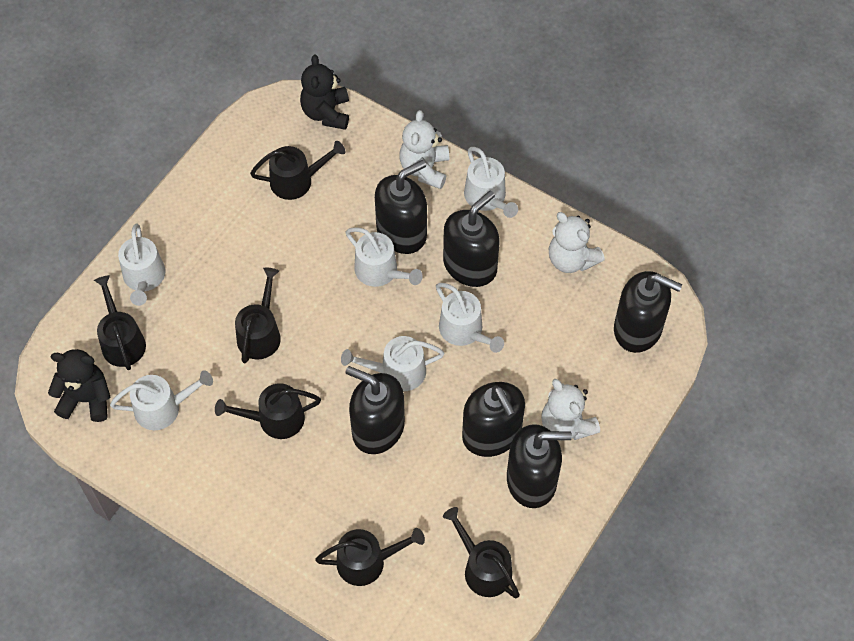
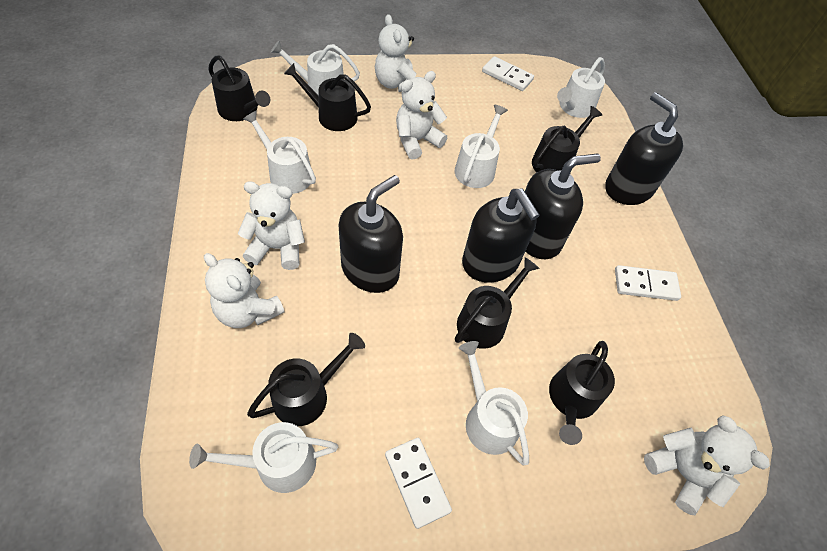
black soap dispenser: [345,366,405,454] [375,160,427,254] [443,190,500,287] [462,382,525,457] [507,424,572,508] [614,271,682,353] = 6 -> [338,175,403,293] [462,189,540,283] [525,153,601,259] [605,92,683,205] = 4
black teddy bear: [48,349,111,422] [300,54,349,130] = 2 -> none = 0
white domino: none = 0 -> [385,438,452,529] [482,56,534,91] [615,265,681,301] = 3
white teddy bear: [399,110,449,189] [541,379,600,441] [549,212,605,273] = 3 -> [204,253,285,328] [238,181,305,270] [375,14,416,92] [396,71,447,160] [644,415,770,515] = 5

